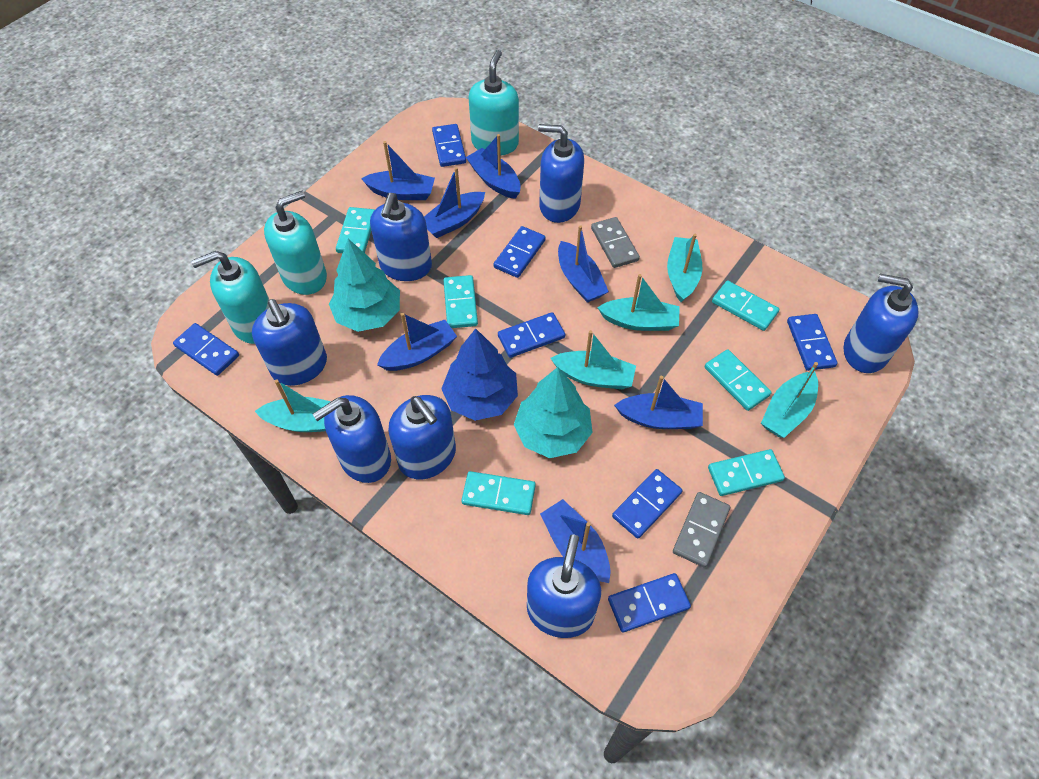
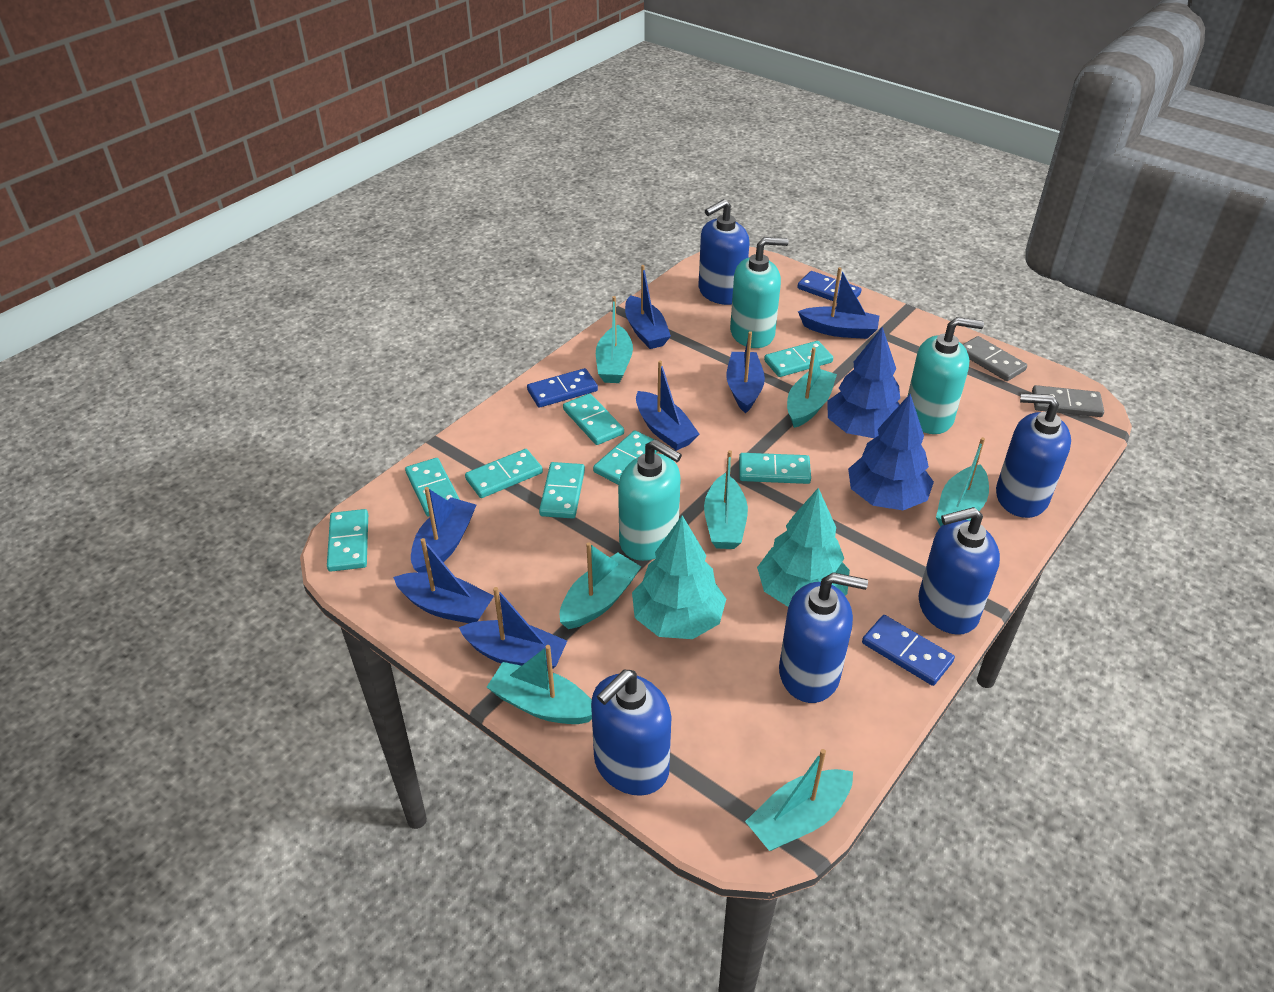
blue domino: [173,323,239,376] [432,124,466,167] [494,226,546,278] [498,312,565,358] [608,573,691,632] [612,469,682,539] [787,314,837,371] = 7 -> [527,368,598,408] [797,271,862,303] [862,615,955,686] = 3
blue soap dispenser: [252,299,327,386] [313,395,391,483] [370,193,432,281] [388,395,456,479] [527,534,601,638] [538,124,584,223] [844,274,918,373] = 7 -> [591,670,671,796] [699,199,749,305] [779,572,868,703] [918,507,1000,635] [996,393,1071,518] = 5
blue tree: [441,328,518,421] = 1 -> [827,327,900,438] [848,394,934,510] = 2
turquoise boat: [255,380,331,432] [550,330,636,389] [597,274,680,331] [667,234,702,302] [761,362,818,438] = 5 -> [487,645,592,724] [560,542,641,629] [596,296,633,383] [704,450,748,549] [745,749,853,851] [787,347,837,428] [936,437,989,527] = 7
turquoise domino: [336,207,374,253] [444,275,478,328] [461,471,536,515] [705,349,772,411] [708,449,785,496] [712,281,779,331] = 6 -> [327,509,368,572] [405,458,460,516] [465,449,543,498] [539,462,585,519] [563,393,624,445] [593,430,658,485] [739,453,811,484] [764,341,833,377] = 8

